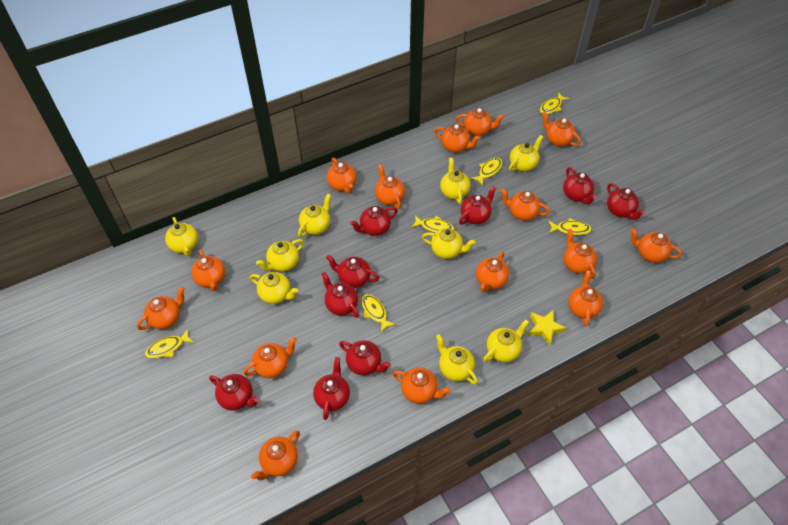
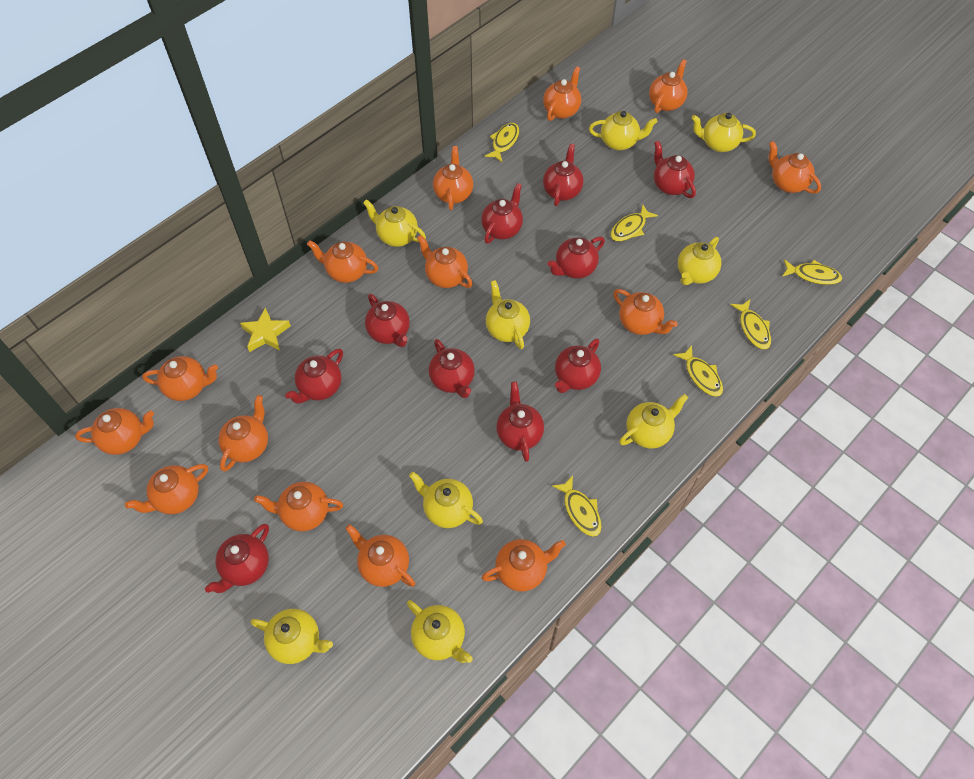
orange teapot: [137,287,185,330] [191,249,225,291] [243,337,297,378] [251,430,300,480] [327,158,357,193] [375,164,405,209] [392,367,451,404] [434,124,481,153] [455,108,504,136] [476,252,509,293] [500,188,550,221] [542,111,581,147] [564,229,597,279] [568,270,603,326] [630,228,682,263] = 15 -> [75,408,154,455] [125,464,208,514] [142,356,218,401] [219,395,268,472] [254,482,343,531] [307,240,378,283] [345,524,415,587] [417,235,473,288] [433,146,473,210] [482,539,566,591] [543,66,581,121] [613,289,678,335] [649,59,688,113] [769,141,821,194] = 14
red teapot: [209,374,259,411] [313,357,350,420] [322,272,359,318] [326,255,379,288] [339,340,391,375] [350,206,398,236] [459,186,496,225] [563,167,596,204] [607,183,645,220] = 9 -> [205,524,269,593] [285,349,343,404] [365,294,410,347] [429,339,475,398] [481,183,523,244] [496,382,544,462] [543,144,584,206] [547,237,605,279] [555,339,601,393] [654,141,696,198] = 10

